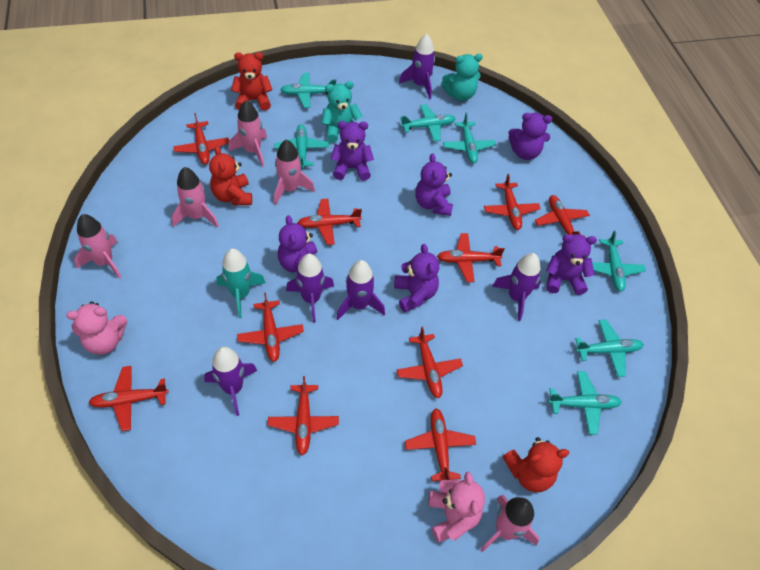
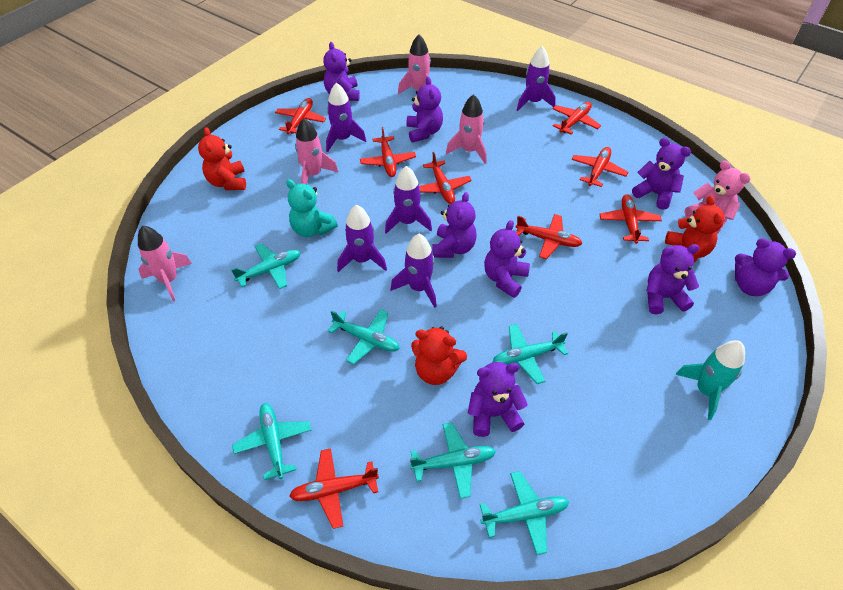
pink rocket: [74,214,122,279] [171,167,219,228] [229,100,267,167] [274,139,315,205] [480,495,539,552] = 5 -> [138,225,192,302] [295,118,338,184] [398,35,433,94] [446,94,487,164] = 4
pink teddy bear: [66,301,127,355] [428,472,485,543] = 2 -> [685,161,750,234] = 1
purple teddy bear: [278,215,317,272] [330,121,374,181] [394,244,439,312] [415,153,453,216] [508,113,552,160] [546,234,597,295] = 6 -> [323,42,360,101] [406,77,443,143] [433,192,477,258] [468,362,528,437] [484,220,530,298] [632,138,691,210] [646,244,699,314] [735,238,796,296] = 8
red plane: [88,366,169,431] [173,113,229,164] [237,293,304,362] [268,376,339,456] [298,199,362,245] [397,327,463,398] [405,408,476,481] [437,233,505,282] [484,174,541,230] [535,195,590,236] = 10 -> [275,98,326,134] [289,448,379,529] [360,127,416,177] [419,152,472,204] [516,214,582,259] [552,102,601,134] [572,147,628,187] [599,194,662,244] = 8
turquoise plane: [275,124,329,169] [280,73,336,108] [400,104,456,141] [443,112,496,163] [548,371,622,434] [575,320,644,377] [592,230,646,292] = 7 -> [231,243,301,289] [232,403,311,480] [328,309,400,364] [410,422,496,499] [480,471,569,555] [493,324,568,384] = 6
turquoise teddy bear: [322,81,362,143] [441,54,483,101] = 2 -> [286,179,338,237] = 1

